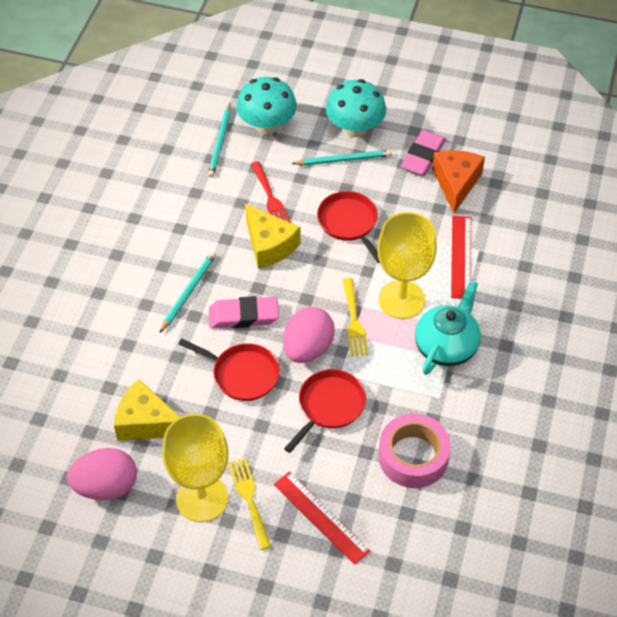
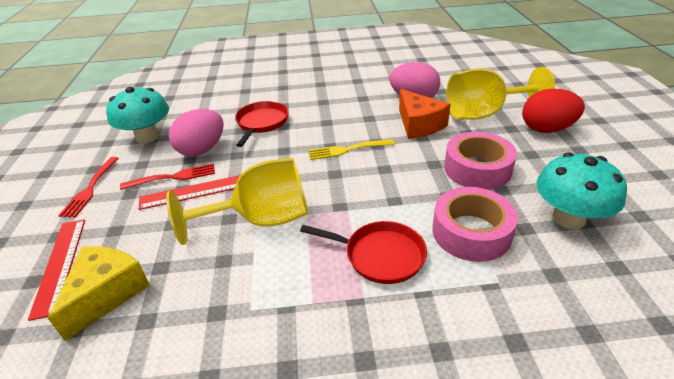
pink eraser: [209,296,279,328] [401,130,446,176] = 2 -> none = 0
pink tape: [378,414,451,488] = 1 -> [433,187,518,262] [444,132,517,190] = 2
red egg: none = 0 -> [522,89,585,133] = 1
red fork: [250,161,291,223] = 1 -> [58,157,119,217] [120,163,215,190] = 2
red pan: [179,339,280,401] [284,369,366,453] [317,191,380,263] = 3 -> [235,101,289,147] [300,221,427,284] = 2
turquoise pencil: [160,252,216,333] [208,103,231,177] [291,150,392,166] = 3 -> none = 0
turquoise teapot: [415,280,481,375] = 1 -> none = 0
yellow cheese: [114,379,180,441] [245,204,301,269] = 2 -> [47,246,150,341] = 1
yellow fork: [228,458,271,550] [342,278,368,356] = 2 -> [308,139,395,160] = 1

